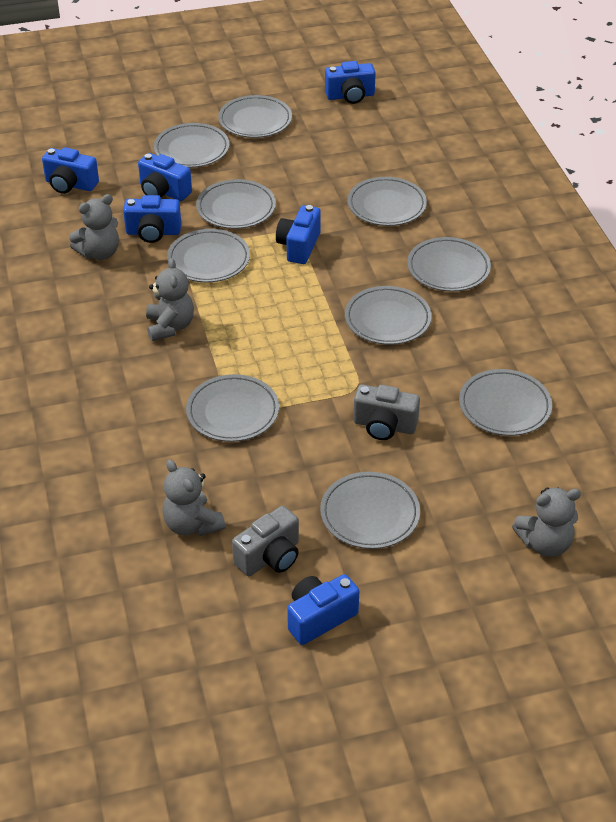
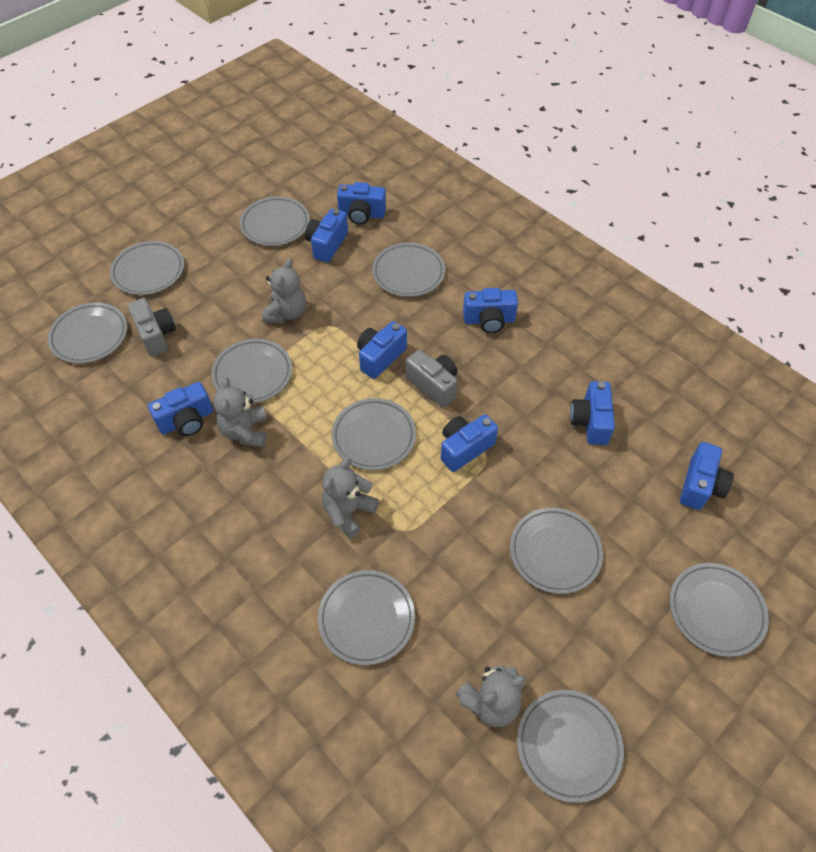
blue camera: [42,147,99,194] [123,195,181,243] [138,153,192,201] [276,205,321,264] [287,574,359,645] [325,61,376,104] = 6 -> [148,382,213,436] [305,209,348,263] [337,182,386,225] [357,321,407,379] [441,414,498,472] [463,288,518,333] [570,381,615,445] [680,442,734,510] = 8

